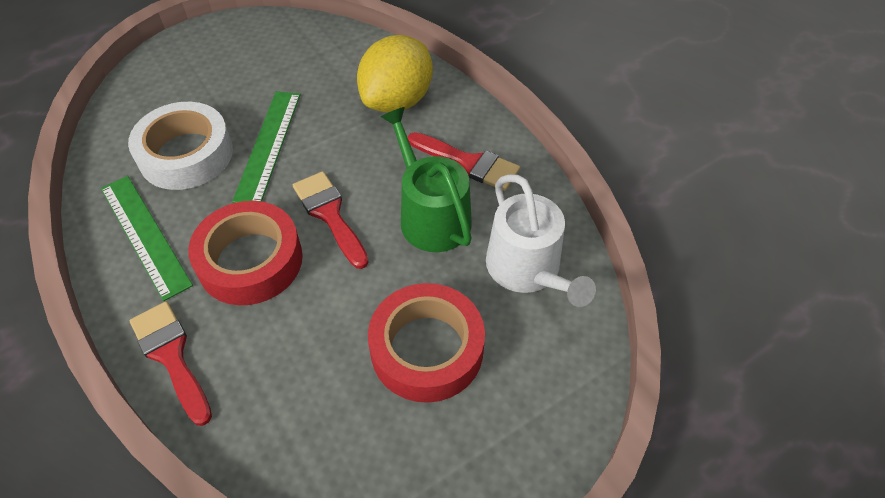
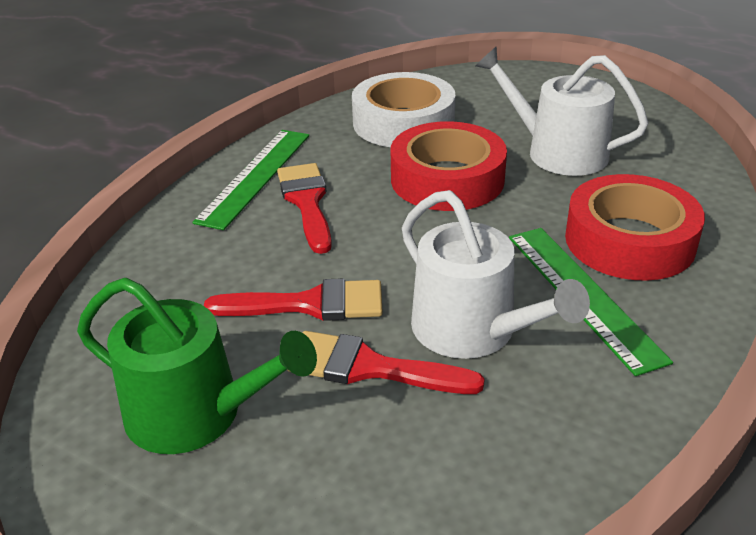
white watering can: [486,174,596,307] = 1 -> [402,190,590,359] [475,47,649,176] = 2
yellow lemon: [357,35,433,112] = 1 -> none = 0

